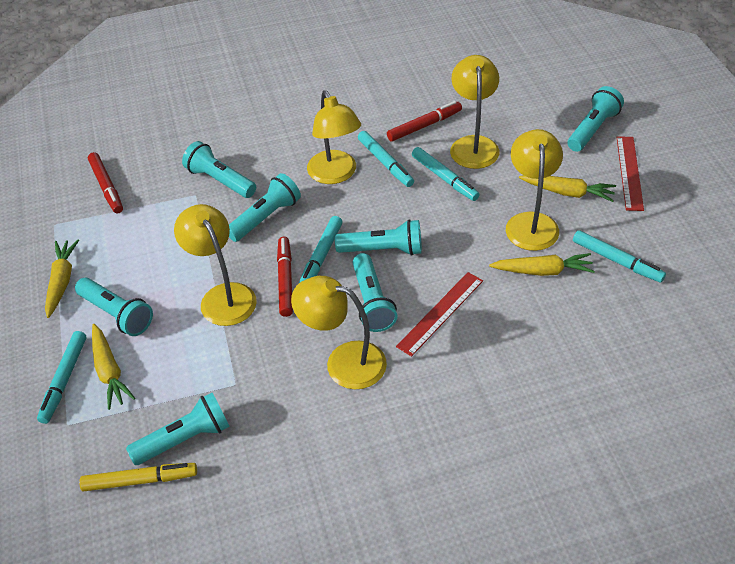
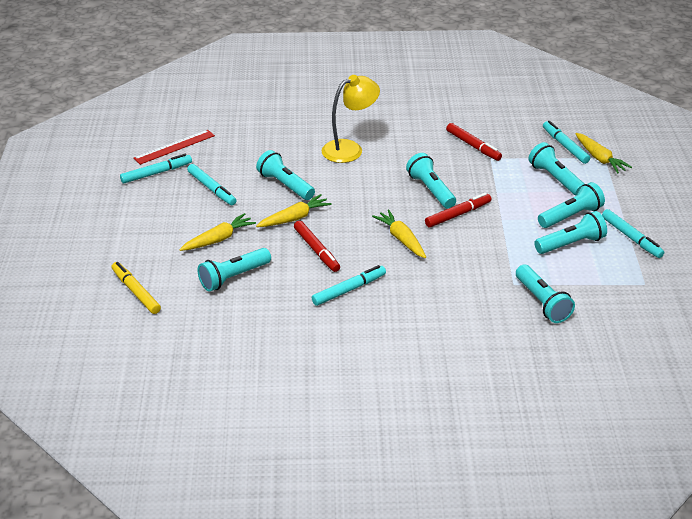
red ruler: [396,272,483,357] [617,136,644,211] = 2 -> [134,130,215,165] = 1
yellow lamp: [174,204,257,326] [291,276,387,389] [307,90,361,184] [450,55,500,169] [506,129,563,251] = 5 -> [322,75,380,163] = 1

